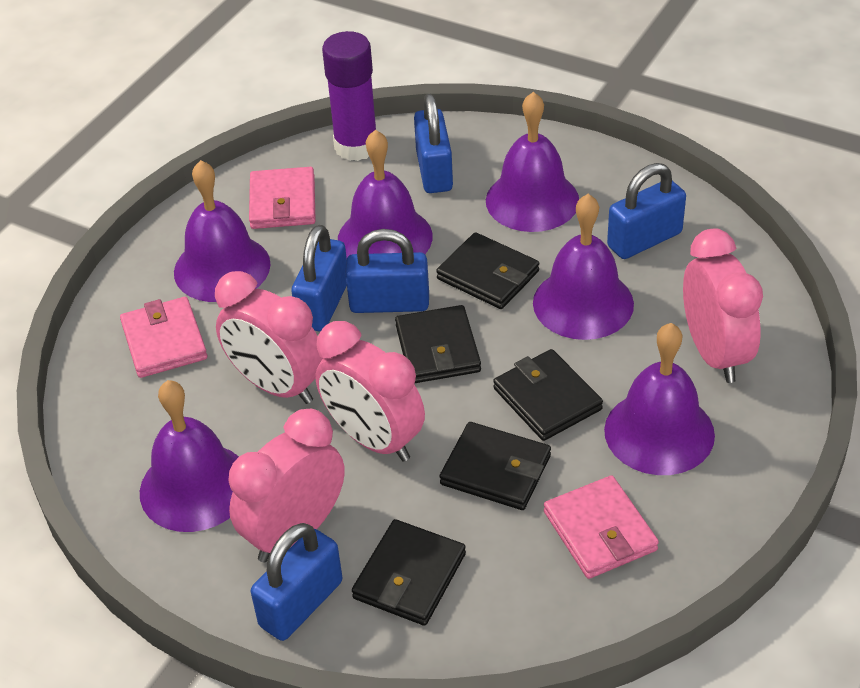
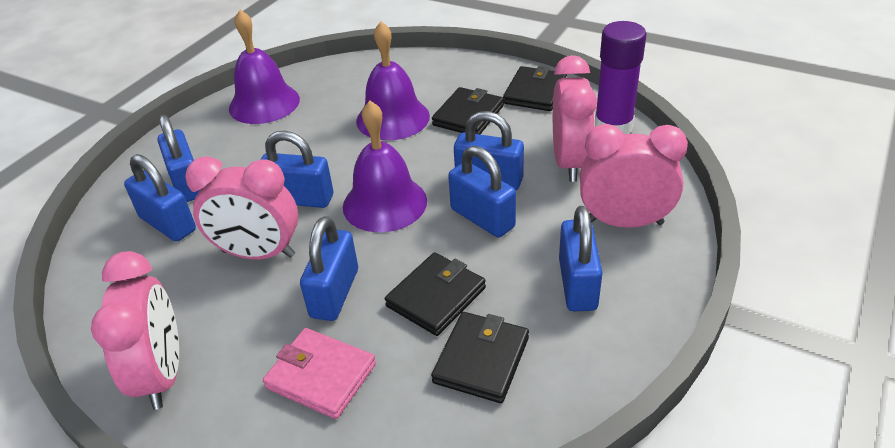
black wallet: [352,519,466,626] [395,305,481,383] [436,232,539,309] [440,422,551,510] [493,349,603,441] = 5 -> [385,252,486,336] [431,312,529,403] [432,87,504,134] [503,66,567,111] = 4
blue padlock: [251,523,343,641] [291,225,347,332] [345,229,429,313] [414,94,453,193] [607,163,686,259] = 5 -> [124,154,196,242] [157,115,200,202] [261,131,333,208] [300,216,358,321] [448,146,516,237] [454,111,524,191] [559,206,603,311] = 7
pink wallet: [120,297,207,378] [249,167,316,229] [544,475,659,579] = 3 -> [263,328,376,419] = 1
purple bell: [140,380,239,532] [174,160,271,302] [338,130,433,258] [486,92,579,232] [533,194,634,340] [604,323,715,475] = 6 -> [229,10,300,124] [343,101,427,232] [356,22,430,140] = 3

